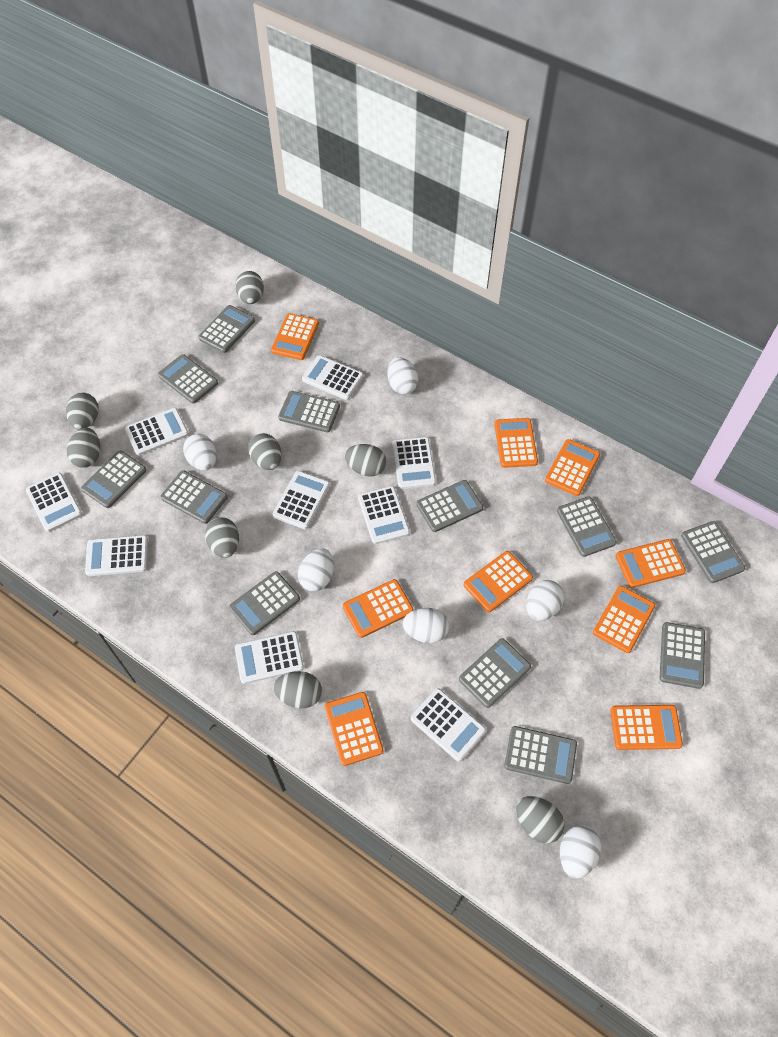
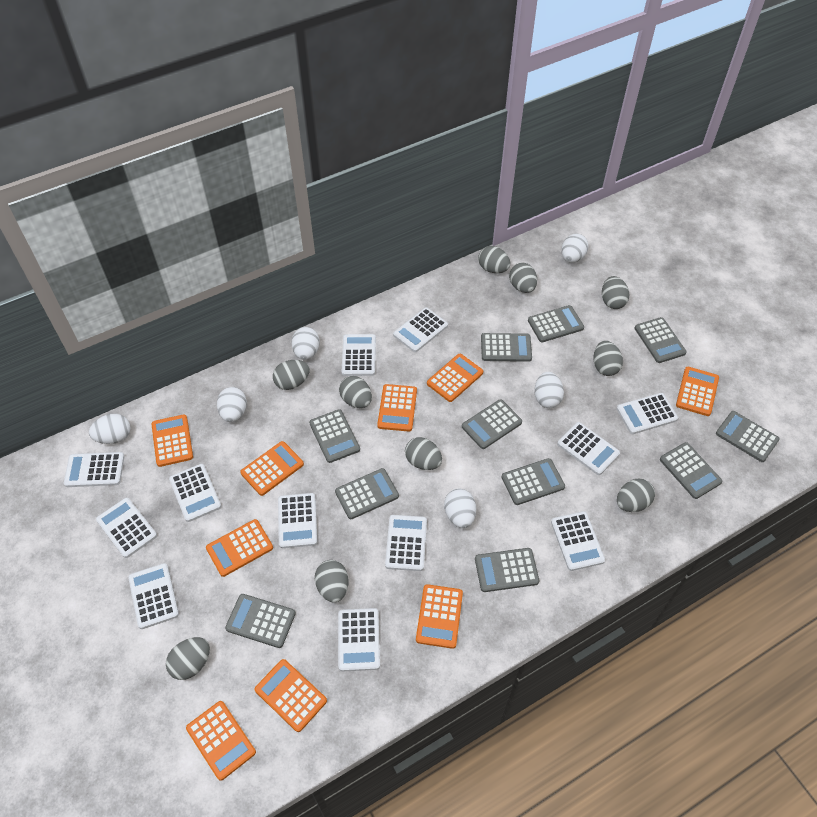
grey calculator: [81,451,146,508] [158,354,218,404] [160,471,228,524] [198,305,255,353] [229,571,300,635] [278,391,340,433] [416,480,483,532] [459,638,531,708] [505,726,577,784] [557,497,617,557] [660,622,705,689] [681,521,745,583] = 12 -> [225,594,296,648] [309,409,360,463] [335,468,399,519] [462,399,522,449] [475,548,539,592] [481,333,532,362] [501,458,565,505] [528,305,584,342] [634,317,687,363] [660,442,722,499] [716,411,780,462] = 11
grey egg: [66,393,99,430] [67,428,100,468] [205,517,239,558] [235,271,264,304] [248,433,282,470] [273,671,322,708] [345,444,386,477] [516,796,565,844] = 8 -> [166,637,210,680] [273,360,310,390] [315,560,348,603] [339,376,372,408] [405,437,442,470] [478,246,510,273] [509,263,537,293] [593,341,623,376] [602,276,629,309] [617,479,655,512] = 10
white calculator: [26,473,82,532] [85,535,148,576] [125,408,189,456] [235,631,304,684] [273,471,330,529] [302,355,363,400] [358,486,410,544] [392,437,436,489] [411,688,486,762] = 9 -> [64,452,125,487] [96,498,157,558] [128,563,179,629] [169,464,221,522] [278,493,317,548] [338,608,380,672] [342,334,376,376] [385,515,427,571] [393,307,448,352] [551,511,605,571] [557,422,620,475] [617,393,678,434] = 12

